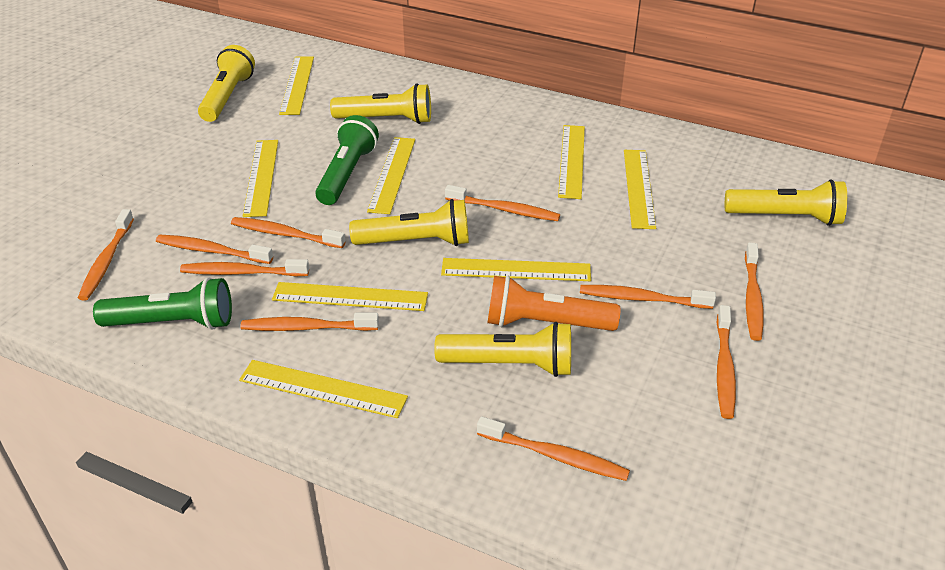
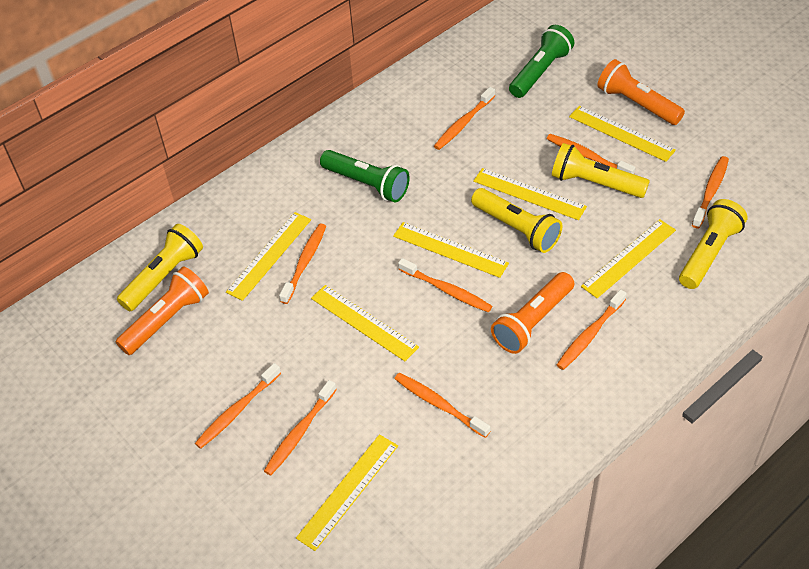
orange flashlight: [487,276,621,331] = 1 -> [116,266,209,355] [491,272,574,354] [598,59,685,125] = 3
orange toothbrush: [78,209,134,301] [156,235,273,264] [180,259,309,276] [231,217,346,248] [240,313,379,331] [445,185,560,221] [477,416,630,481] [580,285,716,309] [716,305,736,419] [745,242,764,341] = 10 -> [195,363,281,449] [264,380,337,476] [279,224,326,304] [395,372,490,438] [398,258,492,313] [434,87,495,150] [547,134,635,174] [557,289,627,370] [692,156,729,228] = 9
yellow flashlight: [198,45,255,122] [330,83,431,124] [349,199,469,246] [434,322,571,377] [725,180,847,226] = 5 -> [117,224,203,311] [471,188,562,253] [552,143,650,198] [679,199,748,289] = 4
yellow ruler: [239,360,408,418] [243,140,278,217] [272,282,428,311] [279,56,314,115] [367,137,415,214] [441,258,591,281] [558,125,585,199] [624,150,656,229] = 8 -> [226,212,311,301] [296,434,398,551] [311,285,419,361] [393,222,509,278] [473,168,587,220] [569,106,676,162] [581,219,676,298] = 7

